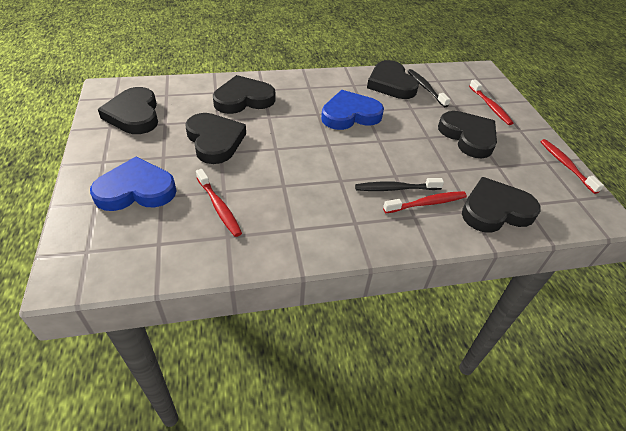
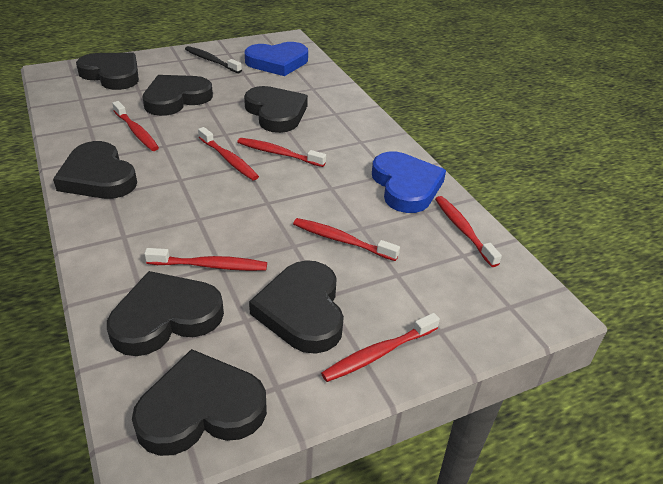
black heart: [98,87,158,134] [185,113,246,164] [213,75,275,114] [367,60,419,99] [438,111,497,159] [462,177,541,232] = 6 -> [53,141,137,199] [76,53,139,90] [107,271,224,356] [132,349,267,456] [142,75,213,116] [244,86,308,133] [249,260,344,354] = 7
black toothbrush: [355,178,444,191] [408,69,450,107] = 2 -> [185,46,242,73] = 1
red toothbrush: [196,169,242,237] [383,191,467,213] [469,79,513,125] [540,139,604,194] = 4 -> [112,101,159,151] [144,248,267,271] [198,127,259,180] [237,138,326,167] [293,218,400,261] [321,313,440,382] [435,196,502,267] = 7

